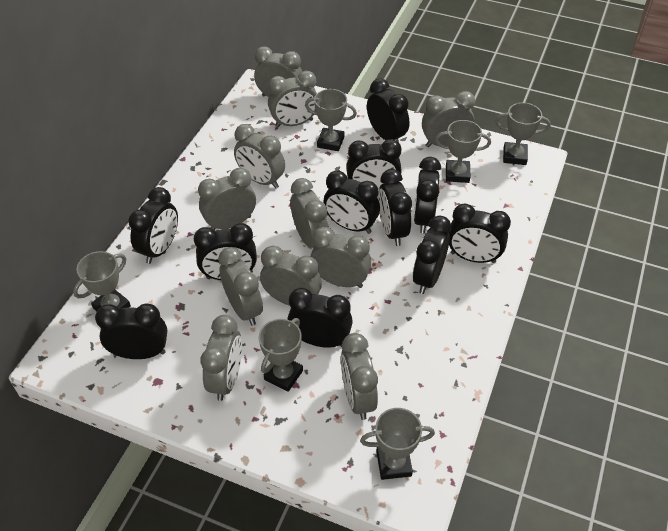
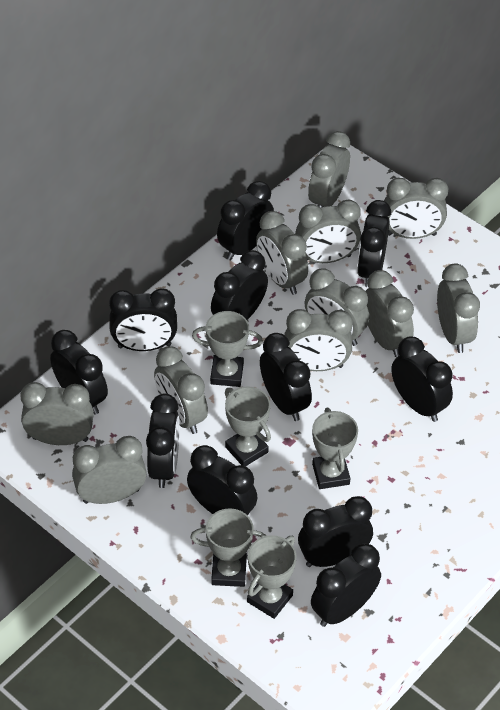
grey trophy: [73,251,131,311] [259,318,303,392] [305,89,357,151] [360,408,435,480] [435,120,491,183] [495,103,551,165] = 6 -> [190,508,267,587] [192,311,263,387] [225,386,271,466] [247,535,296,619] [312,408,358,489] = 5

